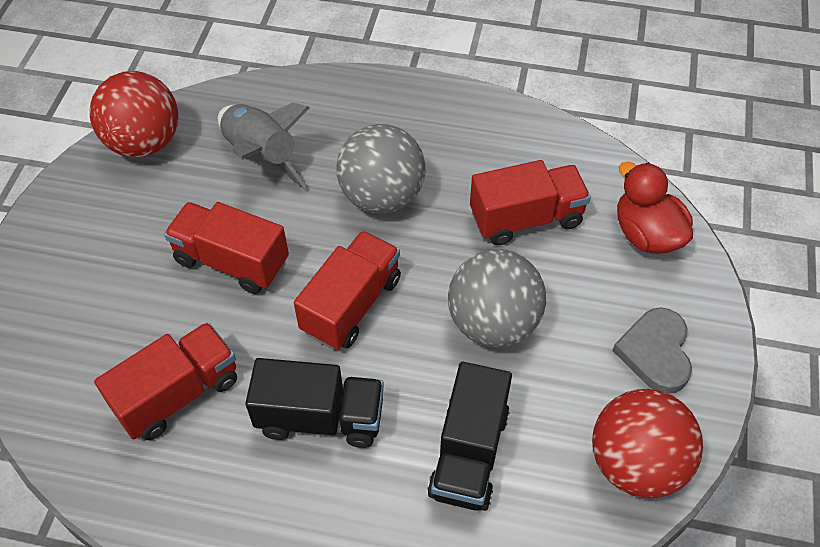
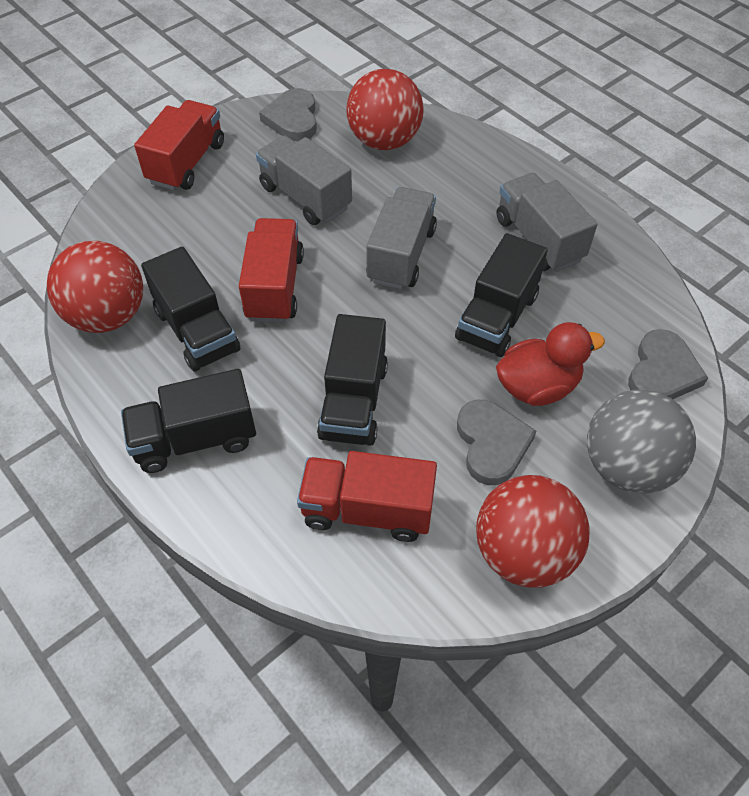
black truck: [245,358,384,448] [427,362,512,511] = 2 -> [121,369,256,473] [141,247,240,372] [317,314,388,446] [455,233,547,357] = 4
grey ball: [336,124,426,214] [448,250,546,347] = 2 -> [587,390,696,493] = 1
grey heart: [612,307,692,394] = 1 -> [259,88,317,141] [457,400,536,485] [628,329,708,399] = 3
grey rocket: [218,102,310,188] = 1 -> none = 0
grey truck: none = 0 -> [256,135,352,225] [366,187,437,289] [497,173,597,272] = 3
red ball: [90,71,178,157] [592,389,703,498] = 2 -> [47,241,143,333] [346,69,424,150] [476,475,590,588] = 3
red truck: [94,322,237,440] [164,202,289,294] [294,231,401,350] [470,160,591,245] = 4 -> [134,100,224,191] [239,218,304,323] [297,451,437,542] = 3

